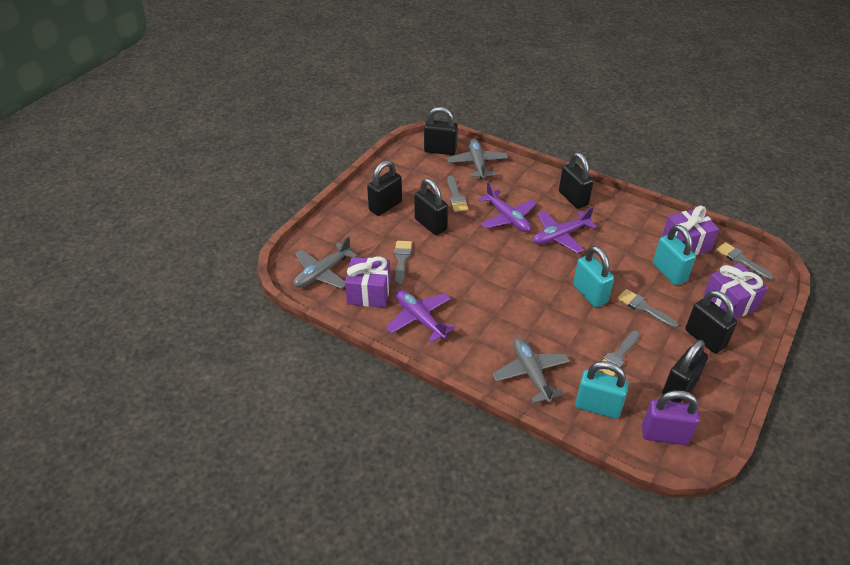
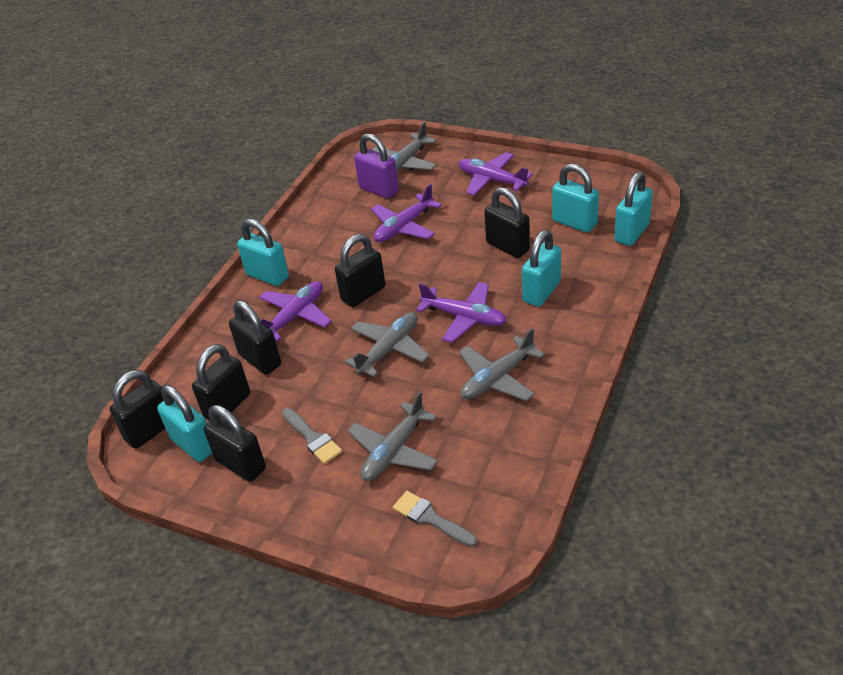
grey brush: [394,241,412,285] [447,176,468,212] [599,331,640,376] [617,289,679,328] [716,242,774,280] = 5 -> [282,408,342,464] [393,491,477,547] = 2
grey plane: [293,236,357,289] [447,139,508,179] [492,337,570,403] = 3 -> [345,312,430,377] [347,392,438,481] [372,122,437,172] [459,328,545,401] = 4
purple gift: [345,257,391,308] [662,206,719,255] [703,263,768,319] = 3 -> none = 0
purple plane: [386,290,455,343] [478,182,537,232] [533,207,597,253] = 3 -> [259,281,332,342] [371,184,442,242] [416,282,507,343] [459,152,533,196] = 4
turquoise padlock: [573,246,614,307] [575,361,629,419] [653,225,696,285] = 3 -> [157,385,212,462] [237,219,289,286] [522,230,561,307] [552,164,599,233] [614,172,653,246] = 5

